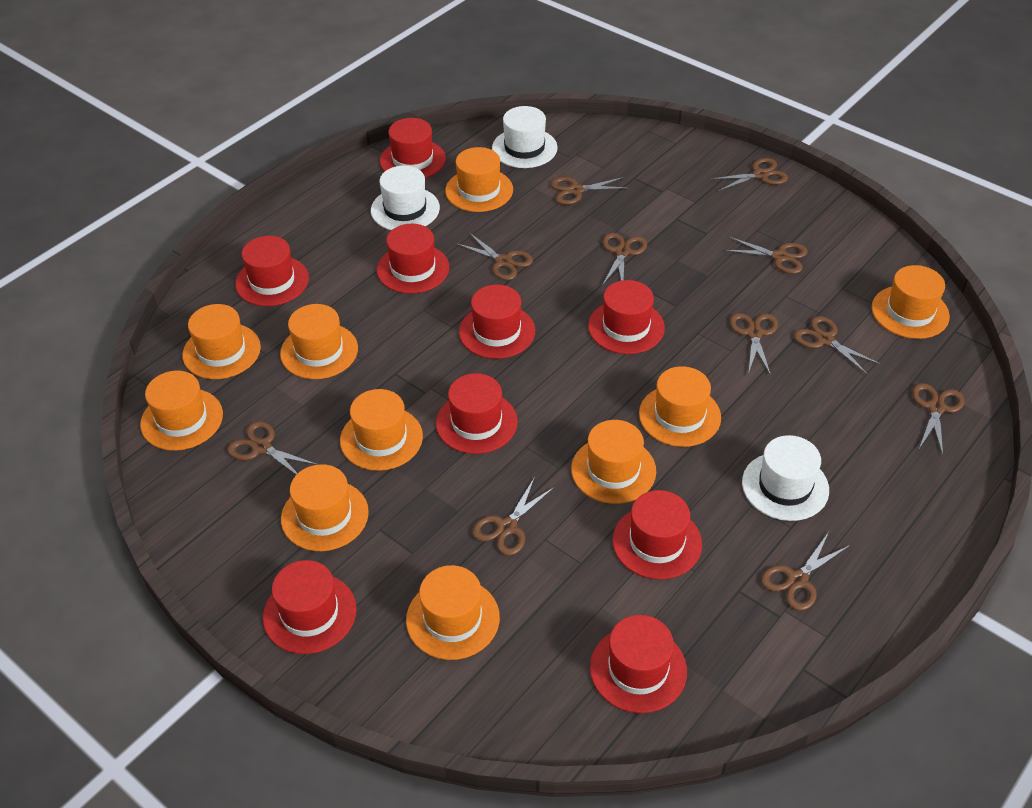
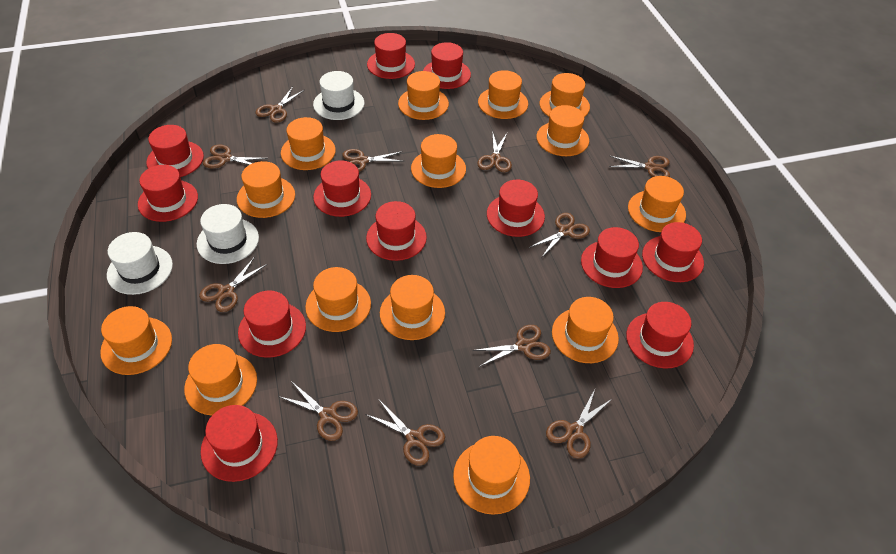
orange hat: [140,371,223,451] [182,304,261,379] [280,304,358,379] [281,464,369,551] [340,389,423,471] [406,565,500,660] [445,147,513,212] [571,420,656,504] [639,366,721,447] [872,265,950,339] = 10 -> [100,306,172,375] [184,344,257,416] [237,161,295,218] [281,117,336,170] [305,267,371,332] [380,275,445,340] [398,71,449,120] [411,134,466,188] [453,436,530,515] [478,70,528,119] [537,105,589,156] [540,73,590,117] [552,297,619,363] [628,176,686,232] = 14
red hat: [235,236,309,306] [263,560,357,654] [377,224,449,294] [380,118,446,178] [436,373,518,454] [459,285,535,359] [588,280,665,354] [590,615,687,713] [612,490,702,580] = 9 -> [138,165,198,222] [146,125,204,177] [200,405,278,482] [238,290,306,358] [313,160,371,217] [366,201,427,261] [367,33,415,79] [423,42,471,89] [487,180,545,237] [581,227,643,288] [626,302,694,368] [642,222,704,282] = 12

